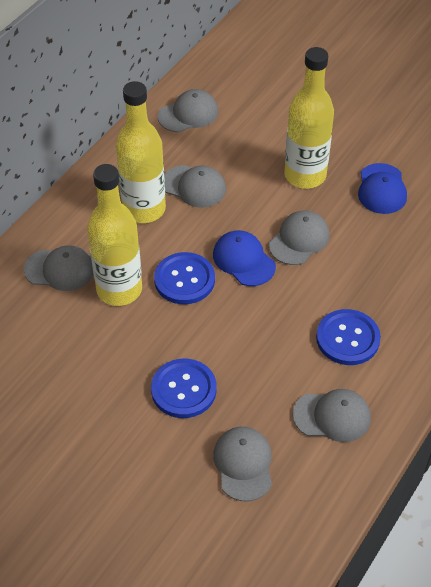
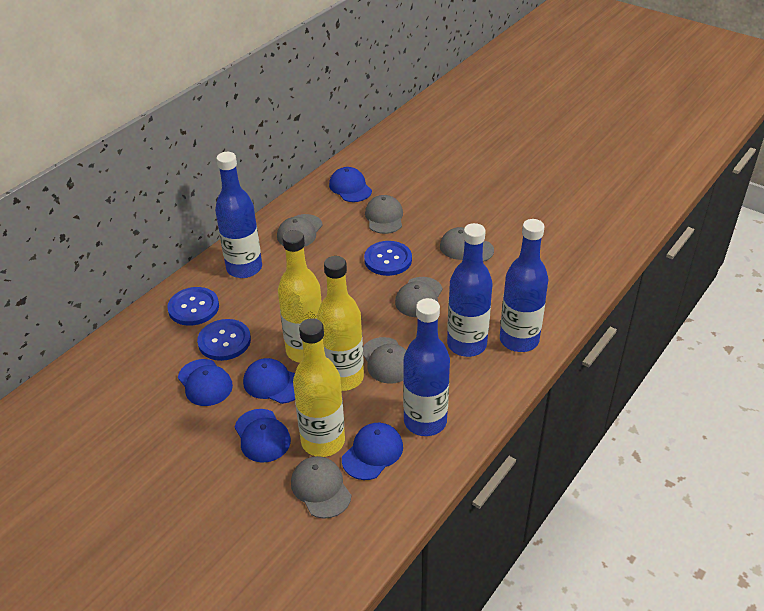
blue bottle: none = 0 -> [215,152,262,278] [403,298,450,436] [447,223,493,357] [500,219,549,352] = 4
blue cap: [213,230,276,286] [358,163,407,214] = 2 -> [178,359,233,406] [235,409,291,463] [243,358,295,404] [329,167,372,202] [342,423,403,480] = 5

